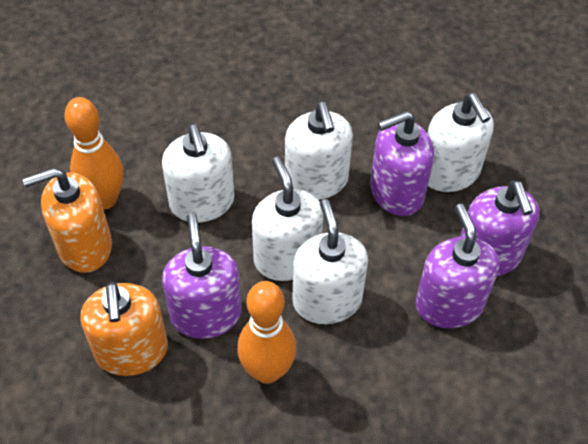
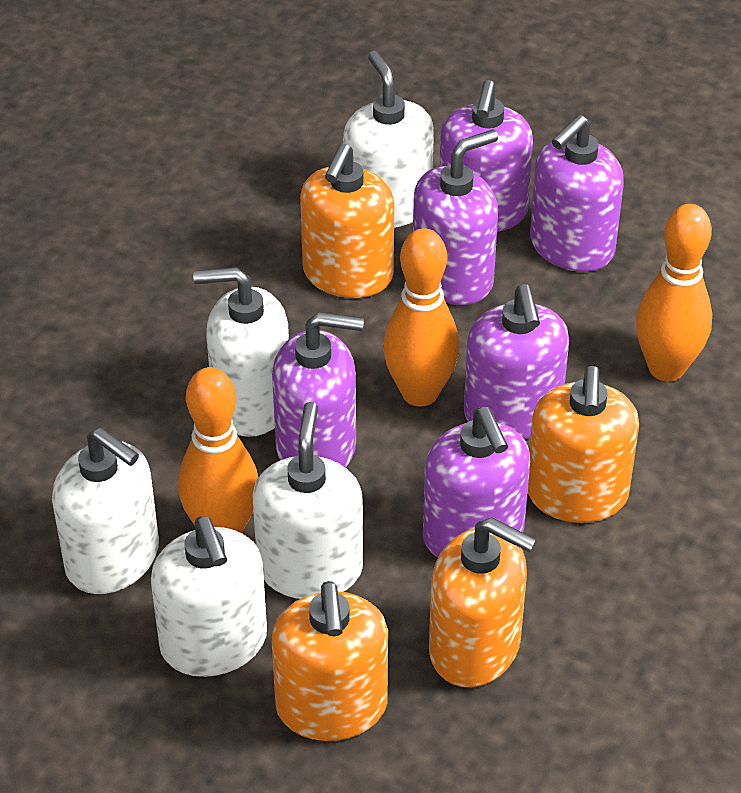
orange bowling pin: [65,97,124,209] [237,281,296,384] = 2 -> [178,367,258,533] [383,228,459,407] [636,204,712,382] = 3
orange soap dispenser: [23,168,112,273] [80,282,168,376] = 2 -> [272,581,388,741] [300,144,394,298] [429,517,537,687] [528,366,639,523] = 4
purple soap dispenser: [162,213,241,339] [370,111,434,216] [415,204,499,328] [460,181,540,276] = 4 -> [272,312,364,468] [413,129,498,305] [423,407,530,558] [440,80,533,232] [464,284,569,439] [530,115,624,272] = 6

